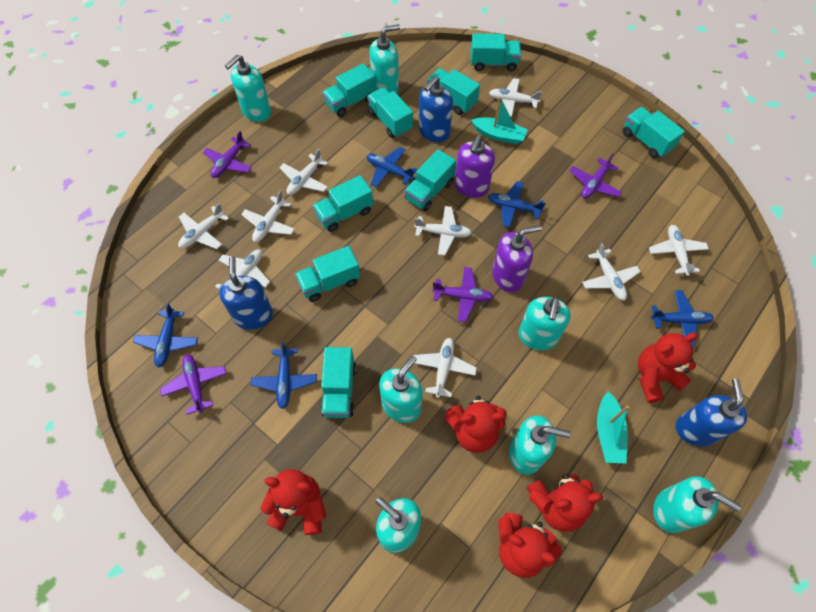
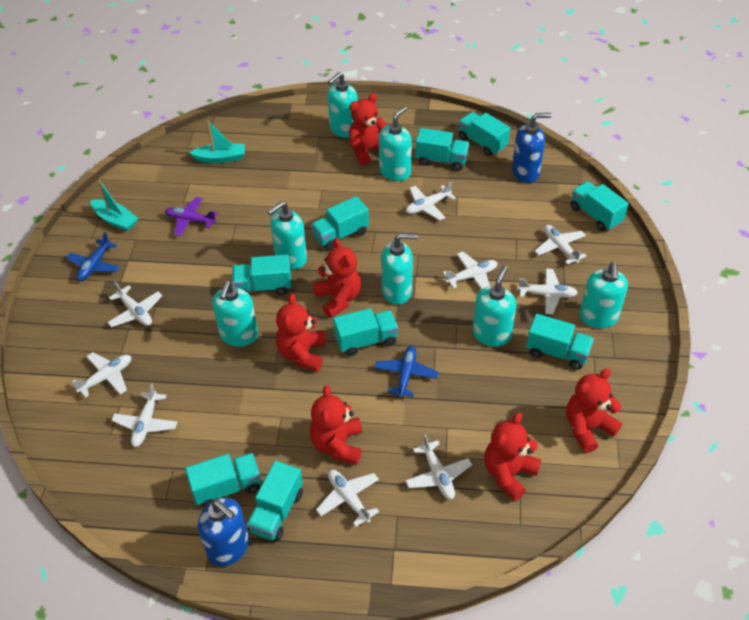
blue plane: [133,303,198,368] [251,341,317,409] [367,147,417,187] [488,181,546,227] [651,290,714,347] = 5 -> [66,232,120,281] [375,346,439,398] = 2
blue soap dispenser: [219,256,273,330] [419,76,453,142] [676,379,747,446] = 3 -> [198,498,249,566] [512,113,552,183] = 2
purple plane: [160,354,227,415] [203,131,252,178] [432,267,493,322] [569,153,622,199] = 4 -> [165,197,218,236] = 1
purple soap dispenser: [455,135,495,198] [492,225,542,292] = 2 -> none = 0
red teddy bear: [261,469,326,535] [445,396,506,453] [498,513,562,578] [526,474,603,532] [638,333,698,403] = 5 -> [276,294,326,372] [310,385,362,465] [313,238,361,318] [349,94,388,165] [484,413,541,501] [566,369,622,453] = 6

